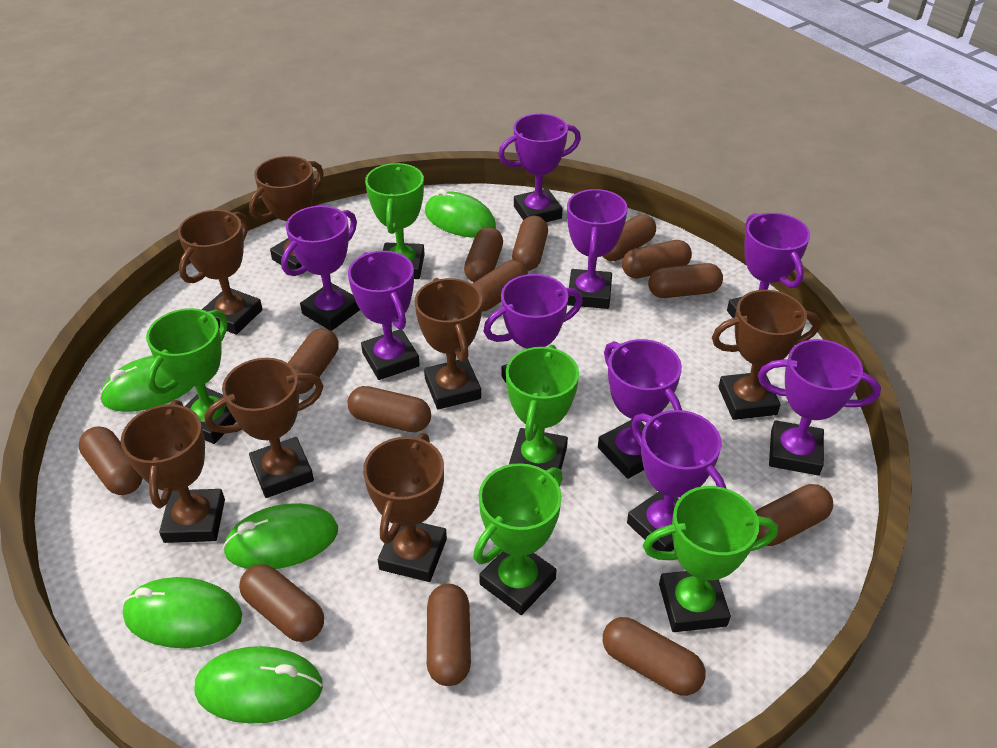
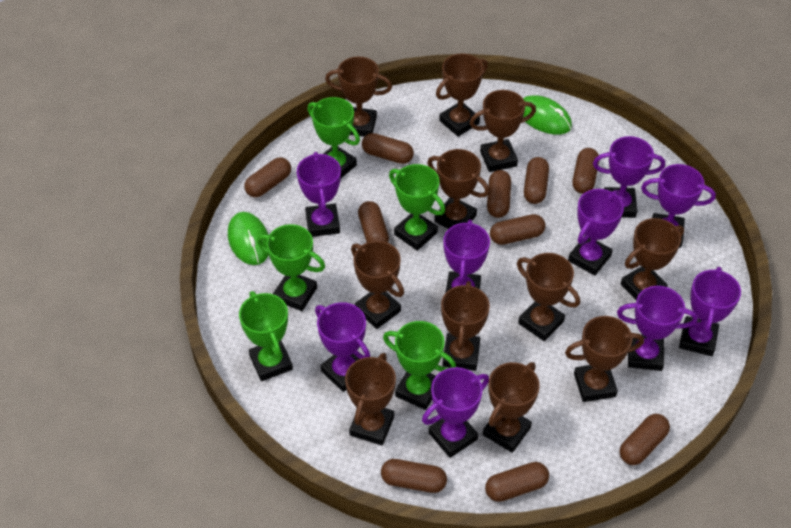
brown capsule: [79,426,143,495] [239,564,324,642] [288,328,339,394] [348,386,431,432] [427,584,471,686] [464,227,503,282] [472,260,528,312] [512,216,548,271] [602,214,656,261] [603,617,706,696] [622,240,692,279] [648,263,723,298] [755,484,833,546] = 13 -> [244,157,291,198] [358,201,389,243] [362,133,414,164] [381,459,447,493] [485,462,549,502] [487,170,511,218] [490,214,545,245] [524,157,549,204] [572,148,599,194] [620,414,670,465] = 10
brown trophy: [121,400,225,543] [178,210,263,335] [204,358,324,498] [249,156,324,270] [363,433,447,582] [414,278,482,409] [712,290,821,420] = 7 -> [325,57,392,137] [345,353,396,445] [351,241,404,329] [428,149,489,229] [436,53,488,137] [441,281,490,371] [470,90,536,172] [483,362,540,453] [517,253,580,341] [565,316,644,402] [621,218,684,300] = 11
green mouse: [99,356,193,412] [123,577,242,648] [195,646,323,724] [223,503,338,569] [425,189,496,238] = 5 -> [228,212,269,265] [523,95,572,135] = 2

